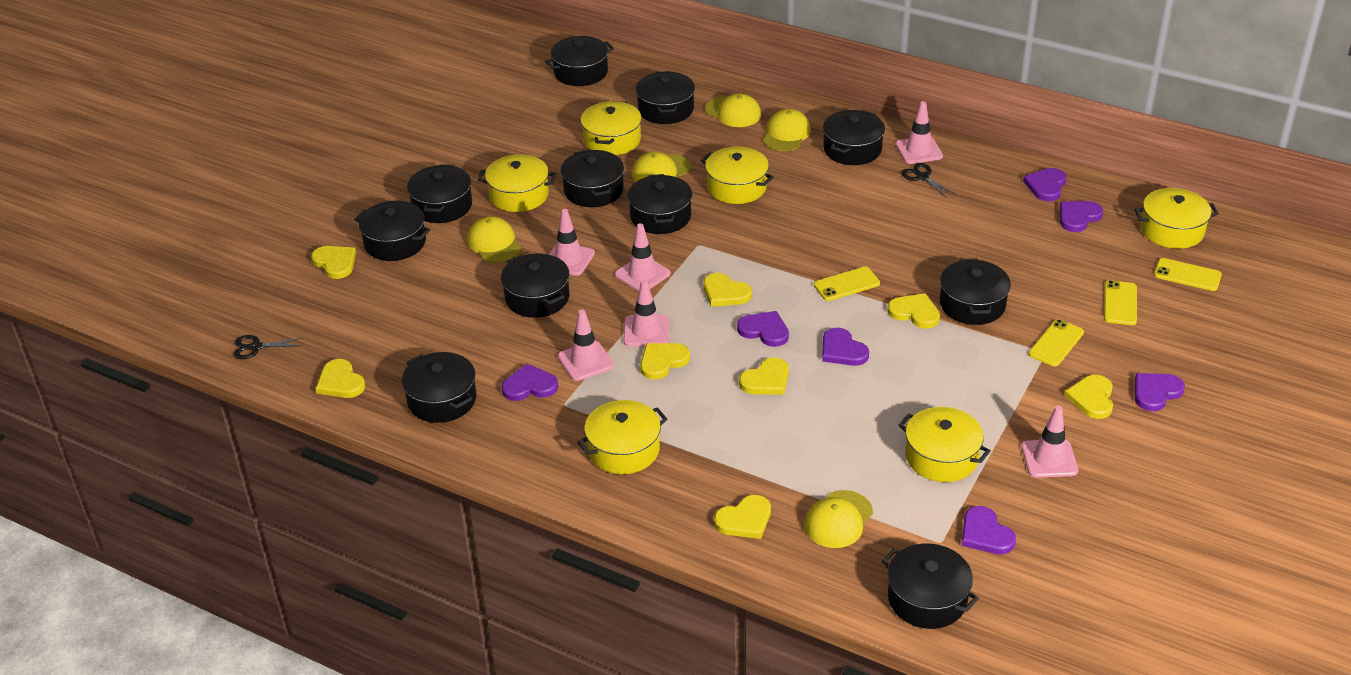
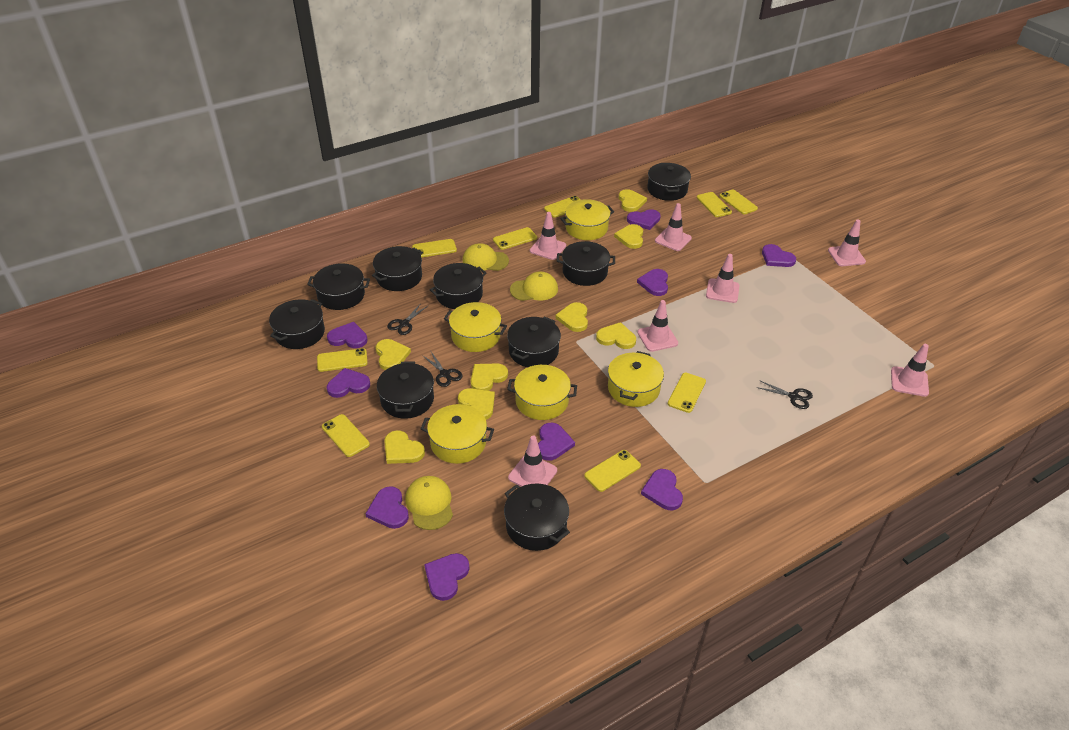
black pot: [354,201,430,261] [401,352,477,423] [407,164,472,223] [501,253,570,318] [545,36,614,86] [561,149,624,207] [628,174,692,234] [635,71,695,124] [823,110,885,165] [882,544,979,629] [940,258,1011,325] = 11 -> [269,299,325,349] [307,263,370,310] [372,246,423,291] [377,361,434,419] [430,263,486,309] [504,484,570,551] [507,317,561,367] [557,241,615,286] [647,163,691,201] = 9
black scissors: [234,335,303,359] [902,163,956,198] = 2 -> [387,303,428,335] [422,352,463,387] [757,381,813,409] = 3
pink traffic cone: [549,209,595,276] [558,309,614,381] [615,223,671,292] [623,280,669,347] [896,101,943,164] [1022,405,1078,478] = 6 -> [508,436,557,487] [530,212,566,260] [637,300,678,352] [655,203,692,251] [706,254,740,303] [828,220,866,266] [891,344,929,397] = 7
purple heart: [502,364,558,401] [737,311,789,347] [822,328,869,366] [962,506,1016,554] [1023,168,1066,201] [1059,201,1103,232] [1135,373,1185,411] = 7 -> [327,322,368,348] [327,368,370,398] [365,486,409,529] [424,553,470,601] [538,423,575,461] [627,209,661,230] [637,269,668,296] [641,469,683,510] [762,244,796,267] = 9
yellow cap: [467,216,521,263] [632,152,691,182] [705,94,761,127] [763,109,811,151] [804,490,873,548] = 5 -> [405,476,453,530] [463,243,509,271] [510,272,558,301] = 3
yellow phone: [814,267,880,301] [1029,319,1084,367] [1104,280,1137,325] [1154,258,1222,291] = 4 -> [317,348,368,372] [322,414,370,457] [412,239,457,258] [493,227,537,250] [544,196,581,218] [584,450,641,492] [668,373,706,413] [697,192,732,217] [719,189,758,214] = 9
yellow pot: [478,154,556,212] [578,400,667,474] [581,101,642,155] [701,147,774,204] [899,407,991,482] [1134,188,1219,249] = 6 -> [421,404,494,464] [444,302,507,352] [507,365,577,420] [560,199,614,240] [608,351,664,407] = 5

